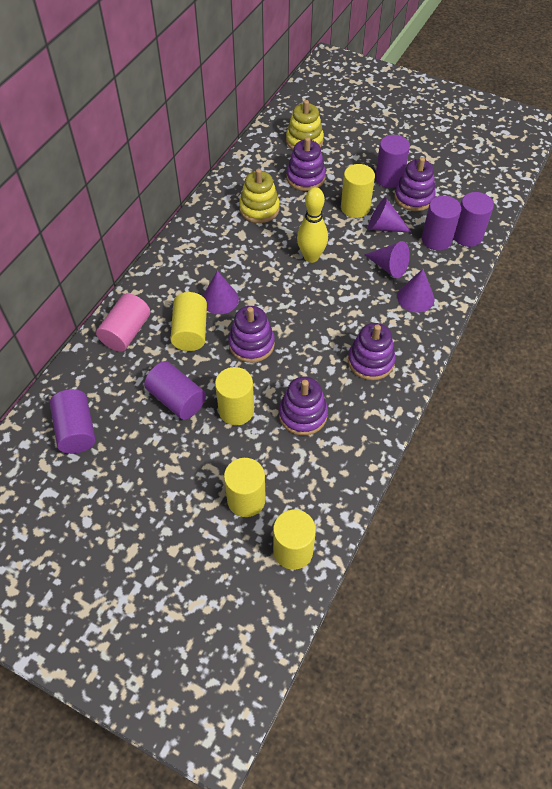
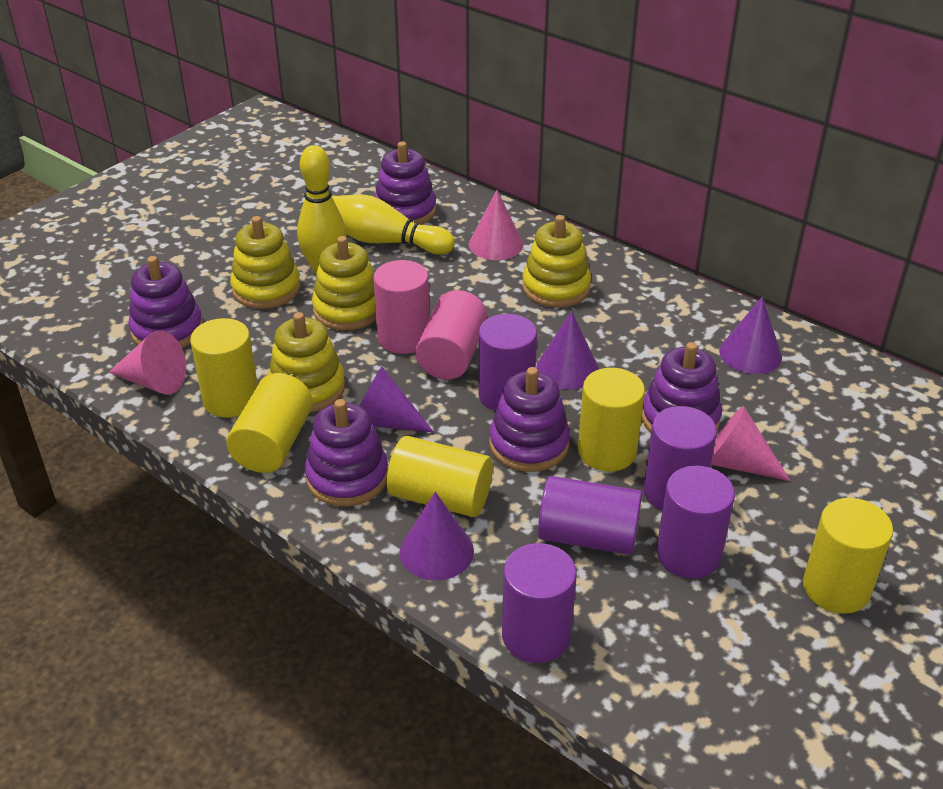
pink cone: none = 0 -> [109,330,186,394] [469,190,523,260] [711,406,791,481] = 3
pink cylinder: [96,293,150,352] = 1 -> [374,260,430,354] [415,290,487,380] = 2
yellow bowling pin: [297,187,328,263] = 1 -> [297,145,346,275] [332,195,455,255] = 2
yellow stacking toy: [239,169,280,223] [286,100,324,150] = 2 -> [230,216,300,309] [269,312,345,412] [312,236,376,330] [522,215,591,308] = 4

